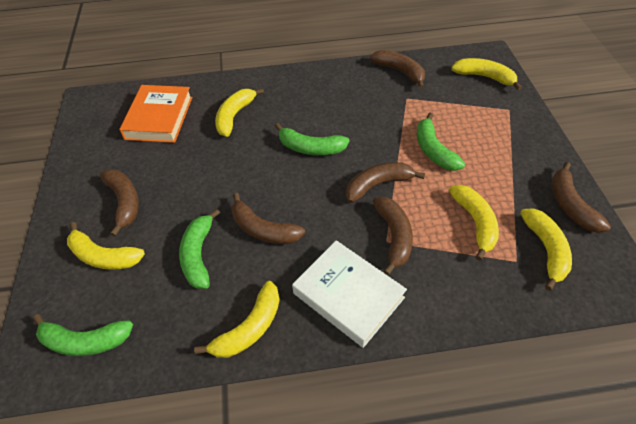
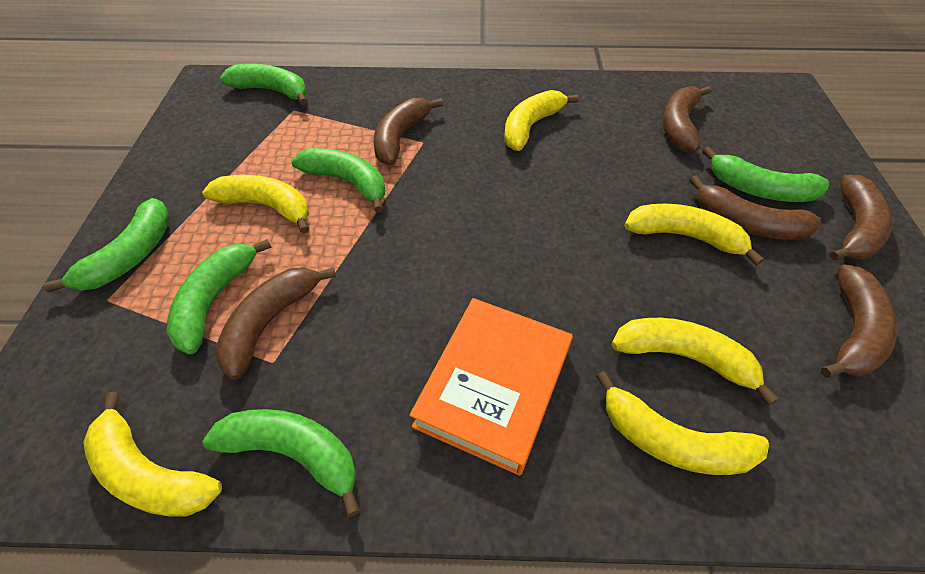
green banana: [33,314,133,356] [179,209,220,289] [275,123,350,155] [417,113,465,171] = 4 -> [43,198,170,292] [166,239,272,354] [202,409,360,517] [220,64,307,105] [291,148,385,213] [702,147,829,202] = 6
white book: [292,240,407,348] = 1 -> none = 0

